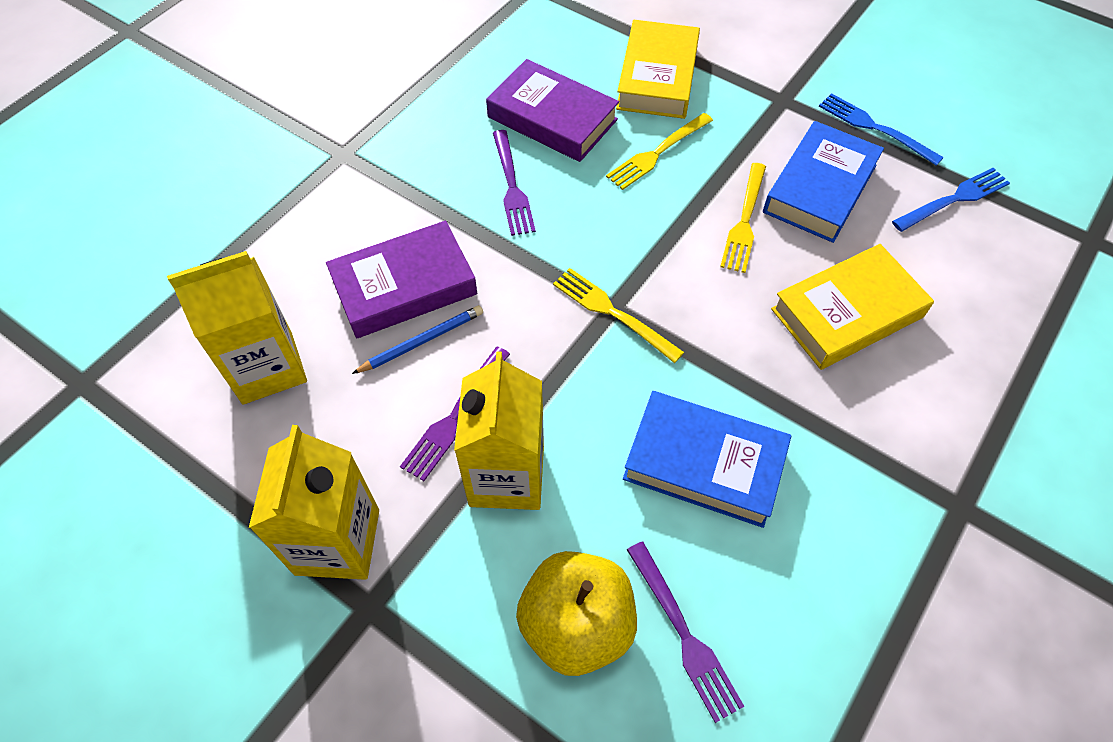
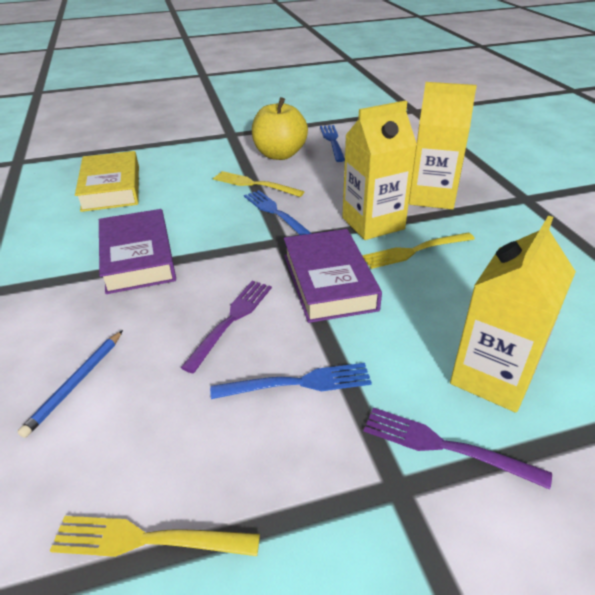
blue book: [623,391,791,528] [763,121,884,243] = 2 -> none = 0
blue fork: [819,93,944,166] [892,168,1010,232] = 2 -> [210,363,372,399] [244,190,312,235] [320,125,345,162] = 3
purple fork: [400,346,510,481] [493,130,536,236] [627,542,745,723] = 3 -> [181,281,272,373] [364,407,552,490] = 2
yellow book: [616,20,700,119] [771,244,934,370] = 2 -> [75,151,139,212] = 1

